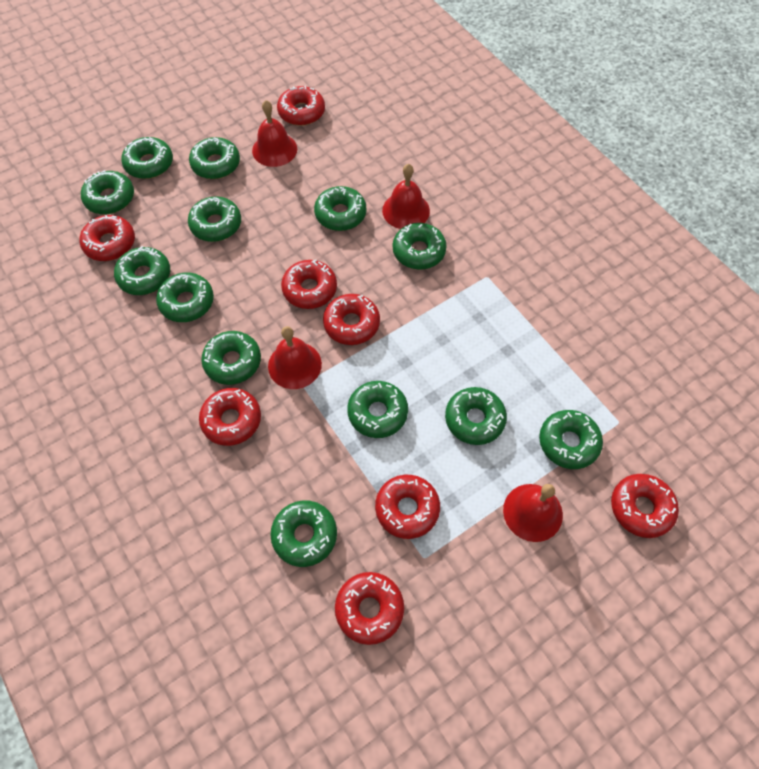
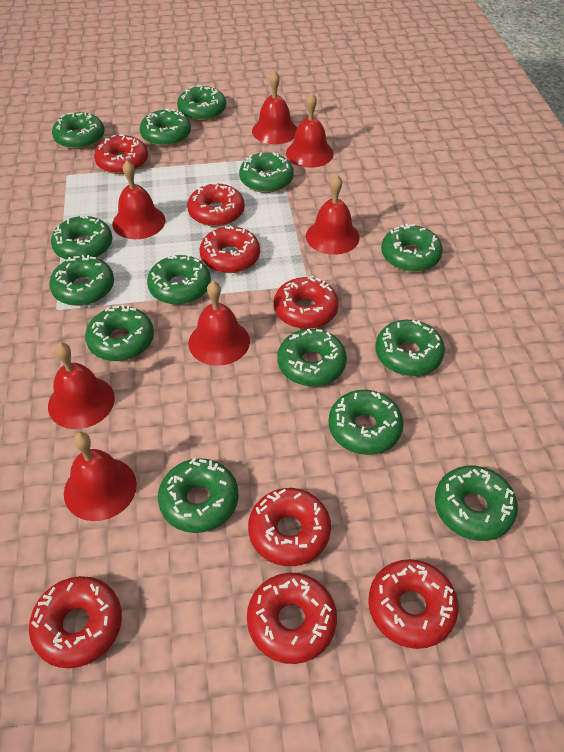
green donut: [81,170,134,214] [114,246,170,295] [121,137,173,179] [156,273,214,322] [188,196,241,242] [189,137,240,179] [201,331,261,385] [270,500,337,567] [314,186,366,231] [347,381,408,438] [393,223,447,270] [445,387,507,445] [539,410,603,469] = 13 -> [49,255,114,306] [51,215,112,260] [52,112,104,149] [85,305,154,361] [140,108,191,146] [147,255,211,305] [158,458,239,533] [177,85,226,121] [239,152,294,193] [277,329,347,386] [328,390,403,455] [375,320,445,376] [381,224,443,272] [435,466,518,541] = 14
red bell: [252,100,297,167] [268,326,322,389] [382,164,430,229] [503,484,563,542] = 4 -> [48,343,115,429] [64,432,137,521] [112,160,165,239] [189,281,250,366] [252,71,297,144] [286,93,334,168] [306,175,360,255] = 7

